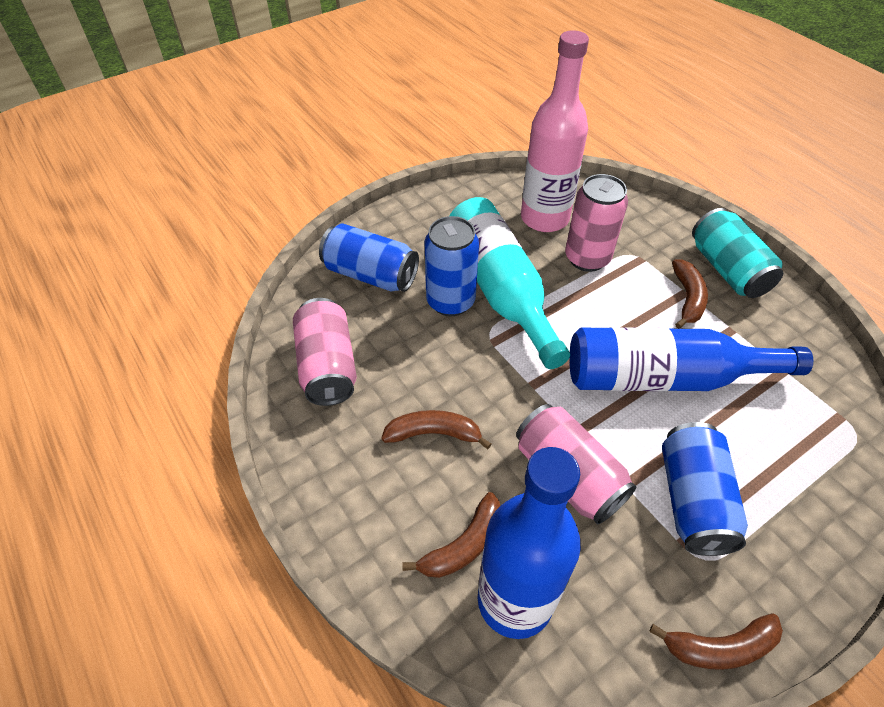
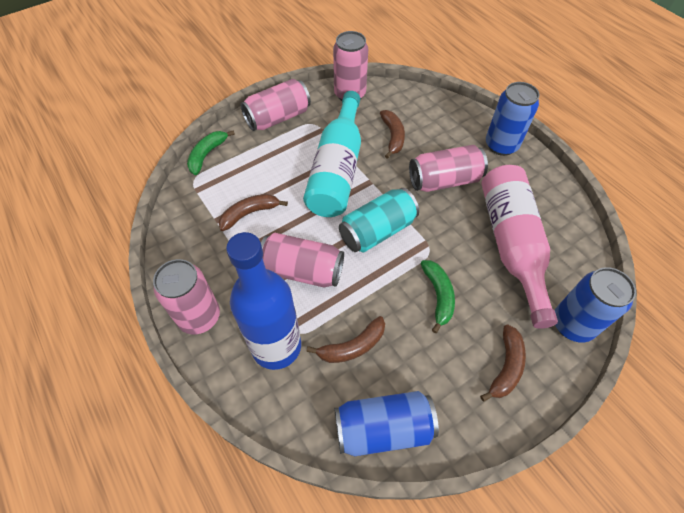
blue bottle: [478,447,581,639] [569,327,813,391] = 2 -> [226,232,301,370] = 1
green banana: none = 0 -> [187,130,235,175] [420,260,455,333] = 2
pink can: [293,298,357,406] [516,404,637,524] [565,174,628,272] = 3 -> [153,259,220,334] [241,79,311,131] [261,233,344,288] [333,31,368,101] [409,145,488,192] = 5

